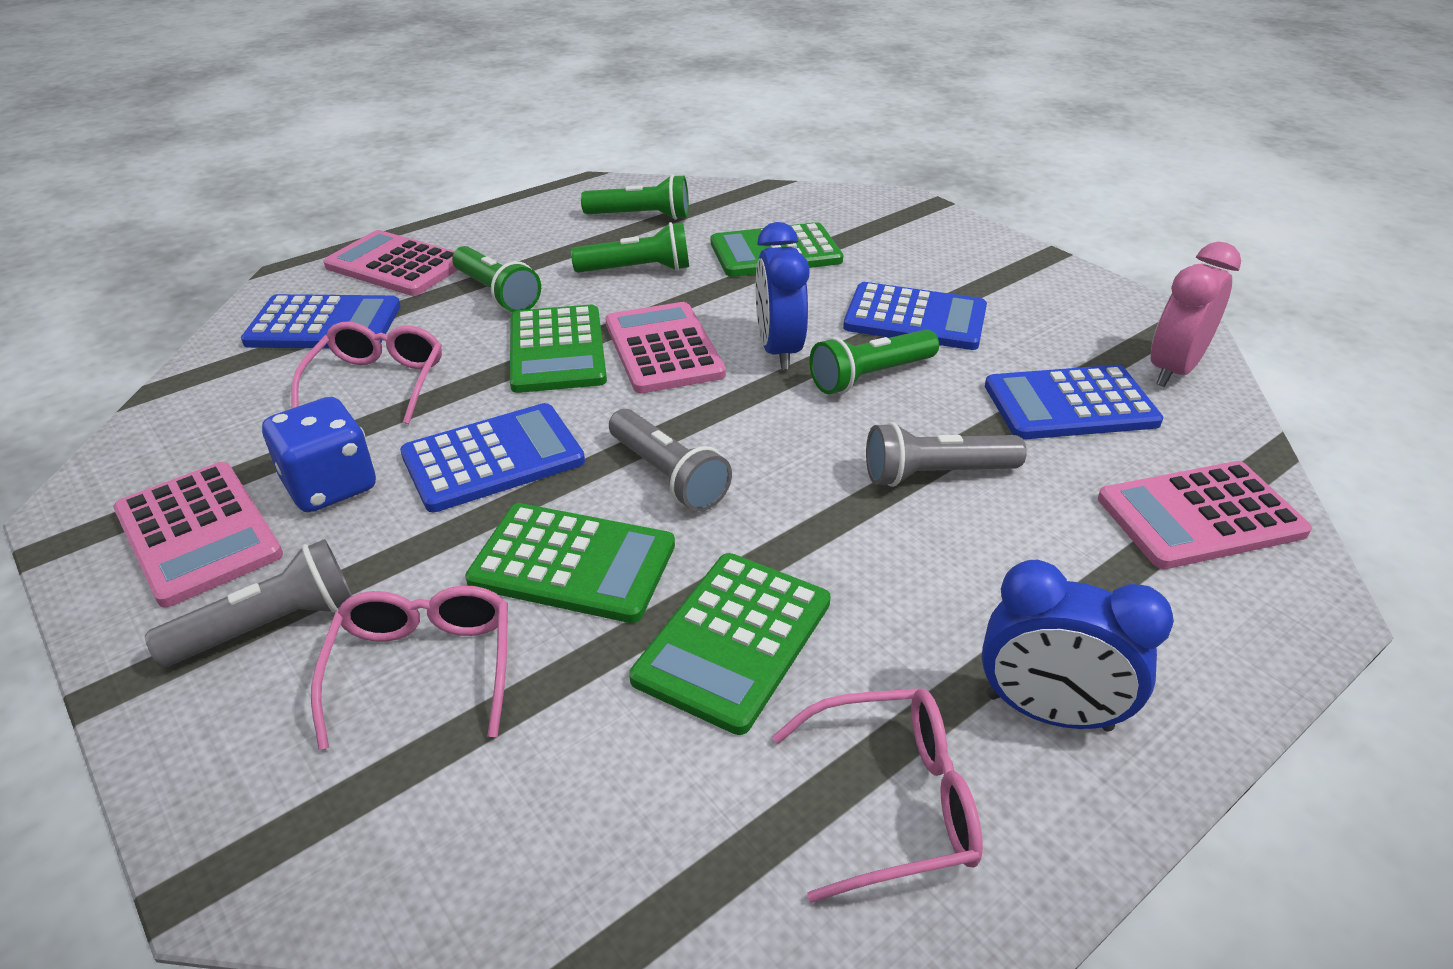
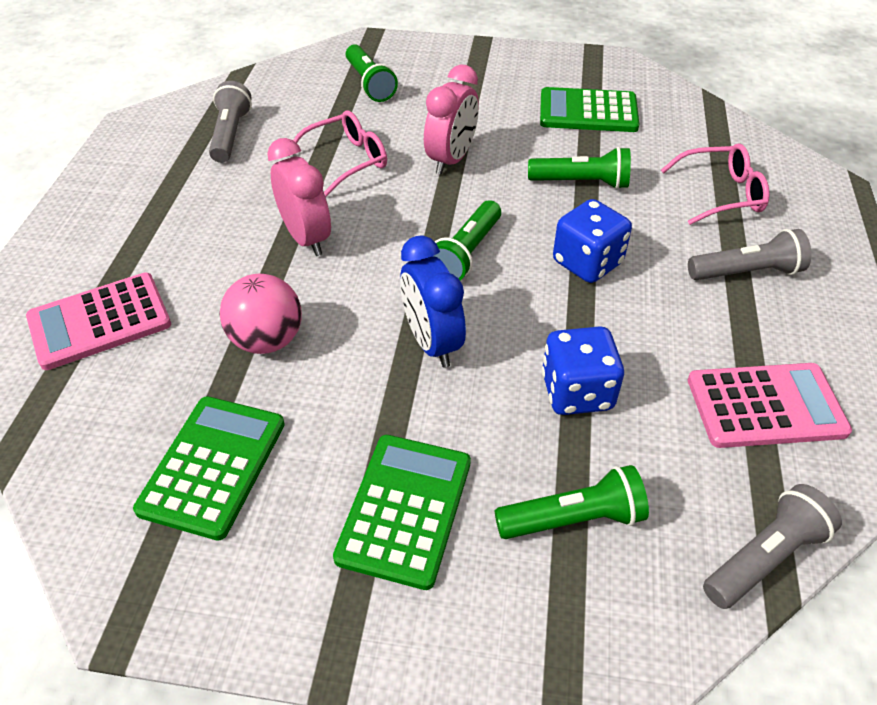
blue calculator: [241,294,401,349] [400,403,585,512] [843,282,987,350] [985,365,1163,440] = 4 -> none = 0
blue clock: [756,222,810,370] [982,560,1174,731] = 2 -> [400,235,466,368] = 1
blue dice: [262,397,376,512] = 1 -> [542,326,624,415] [553,199,632,283] = 2
green calculator: [465,503,675,623] [510,305,607,393] [629,553,831,735] [711,222,843,277] = 4 -> [133,396,285,541] [333,435,471,590] [540,87,639,132] = 3
pink ball: none = 0 -> [219,274,302,354] = 1
pink calculator: [113,462,283,607] [323,230,458,296] [605,302,726,393] [1098,461,1312,569] = 4 -> [26,273,171,370] [688,363,852,448] = 2
pink clock: [1151,242,1241,387] = 1 -> [267,138,331,256] [424,64,479,175] = 2
pink glasses: [291,322,442,424] [311,586,508,750] [772,688,983,903] = 3 -> [293,110,387,197] [661,143,770,225] = 2

